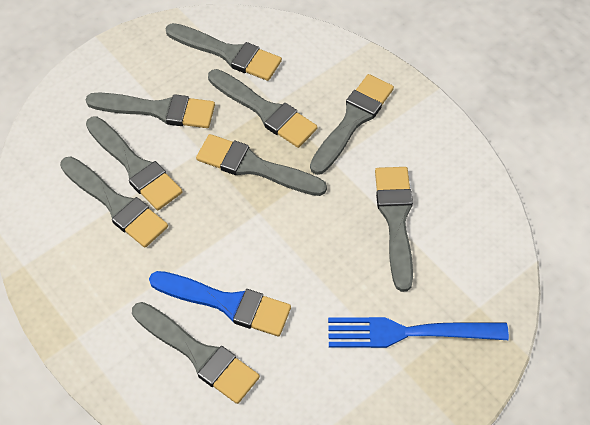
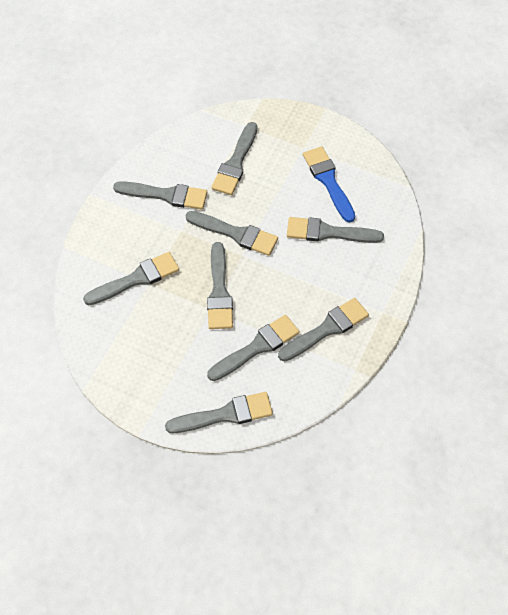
blue fork: [328,317,509,348] = 1 -> none = 0

